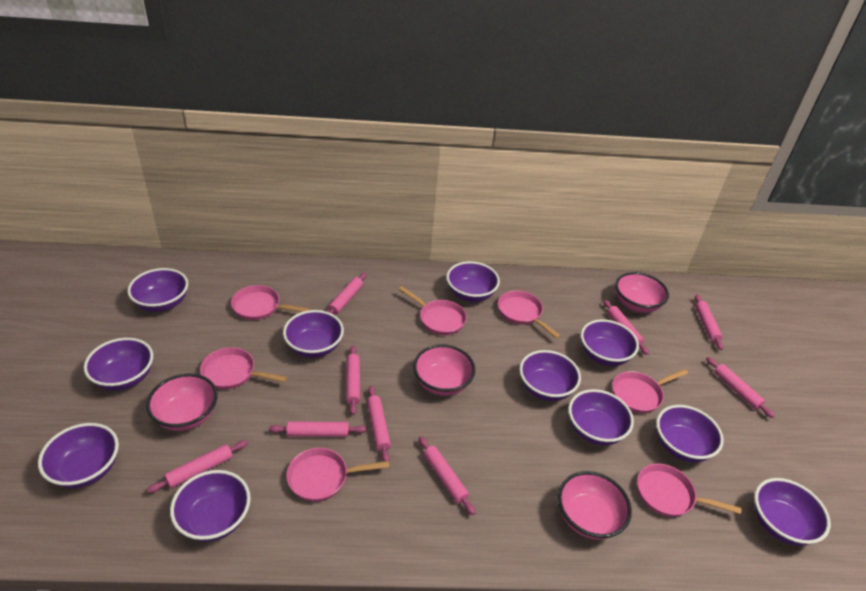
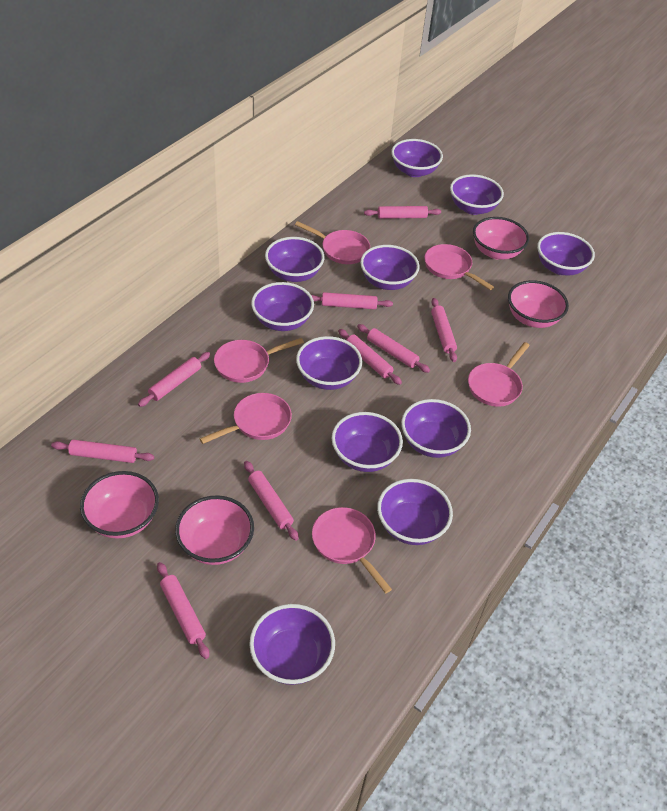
pink pan: [200,347,287,390] [231,285,310,320] [286,448,389,502] [399,286,467,335] [498,291,561,339] [612,369,688,414] [637,464,741,517] = 7 -> [200,393,292,444] [214,338,304,383] [295,221,370,264] [312,507,392,594] [424,244,494,290] [468,342,530,407] = 6

